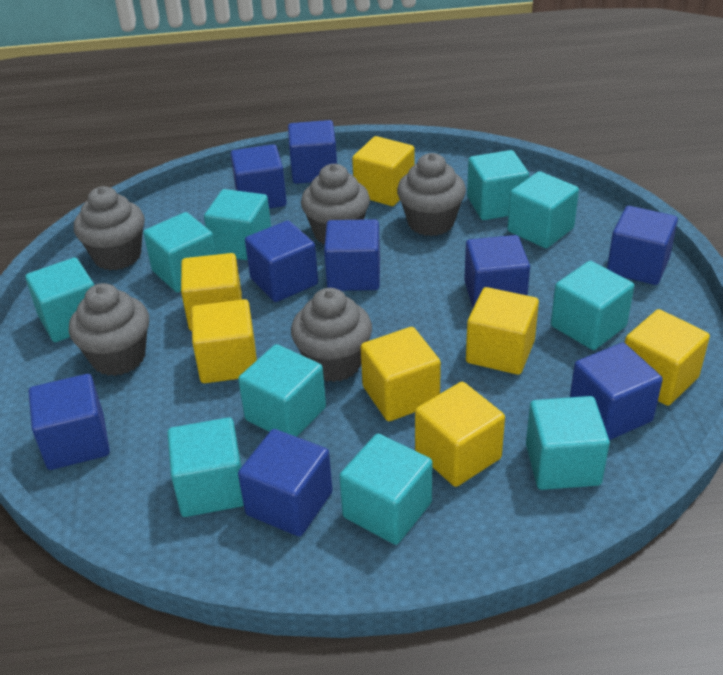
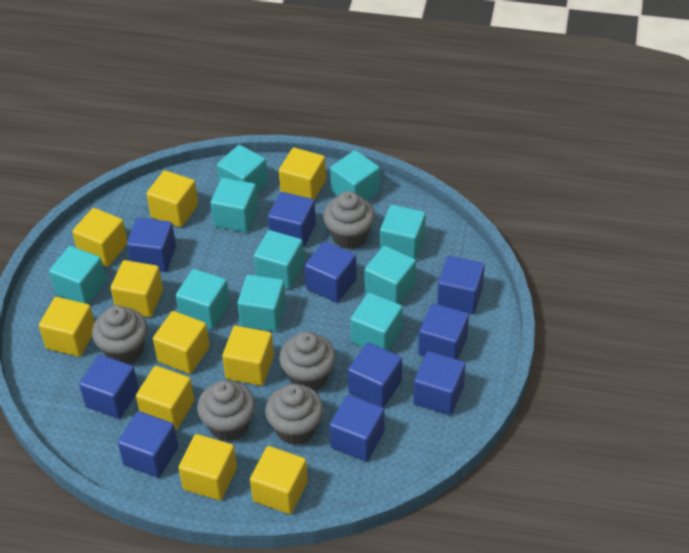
blue cube: [28,374,110,470] [231,144,287,209] [238,429,333,537] [245,220,318,302] [288,120,337,184] [324,219,380,291] [464,235,530,308] [570,343,663,440] [607,206,678,285] = 9 -> [79,355,139,419] [118,411,178,478] [127,218,176,272] [268,192,316,248] [305,241,357,303] [329,395,384,462] [348,342,402,408] [413,351,466,415] [418,303,469,360] [437,256,485,314] = 10
yellow cube: [181,253,242,331] [191,299,257,383] [352,136,415,206] [361,327,441,421] [415,382,505,487] [466,287,539,375] [625,309,710,406] = 7 -> [39,297,95,357] [72,208,127,267] [111,260,163,317] [136,366,194,430] [147,170,198,227] [153,311,210,374] [179,434,237,500] [222,326,274,386] [250,446,308,514] [279,148,326,200] = 10

